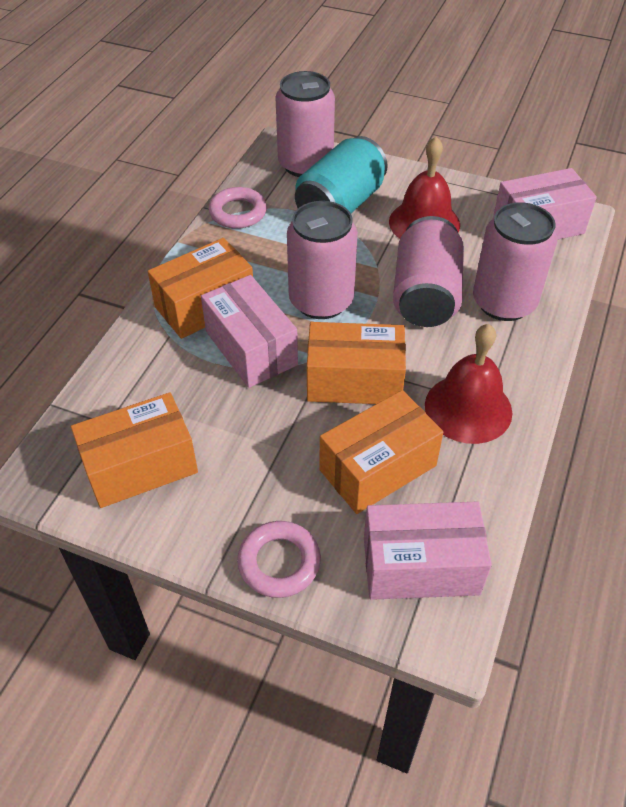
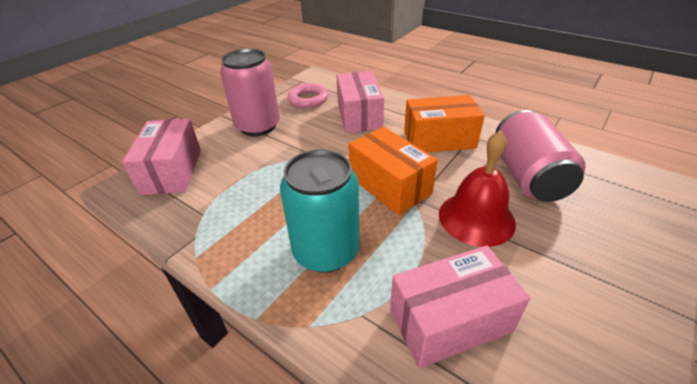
orange box: [71,392,198,508] [148,238,253,339] [307,322,406,404] [319,390,443,514] = 4 -> [348,127,438,215] [404,95,485,152] = 2
pink can: [275,71,335,177] [287,201,358,319] [393,216,464,327] [473,202,557,321] = 4 -> [220,48,280,136] [495,110,586,202] = 2
pink ring: [209,187,267,229] [237,521,321,598] = 2 -> [287,83,328,108] = 1
red bell: [389,137,460,238] [425,324,512,444] = 2 -> [439,130,516,247] = 1

